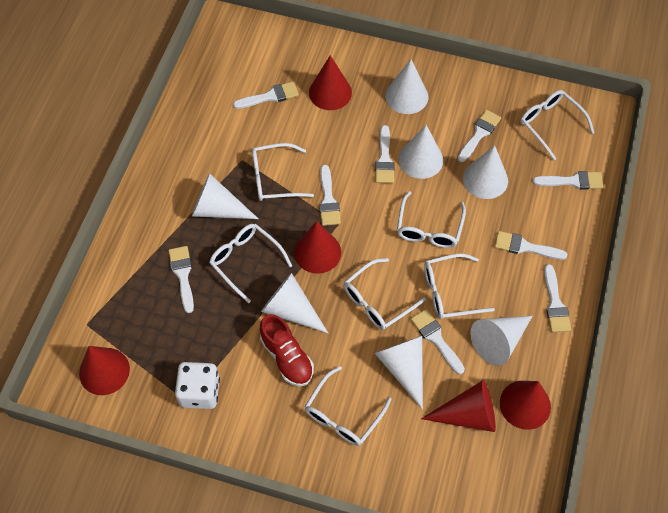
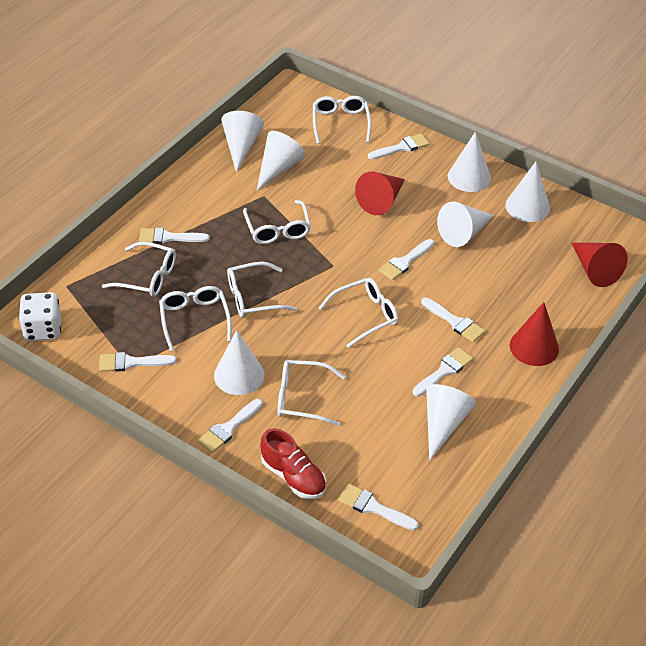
red cone: [79,346,130,395] [294,221,341,274] [309,55,352,110] [421,380,496,432] [500,381,551,430] = 5 -> [355,172,405,215] [510,302,559,366] [571,243,627,287] = 3
white brush: [169,246,194,313] [233,82,299,109] [319,165,341,226] [375,125,394,183] [411,309,465,374] [458,110,501,162] [495,231,567,260] [533,171,603,190] [544,264,571,332] = 9 -> [99,352,177,372] [139,228,210,244] [198,399,263,453] [338,484,419,530] [368,134,429,159] [379,239,434,280] [413,347,473,397] [421,297,485,342] = 8

